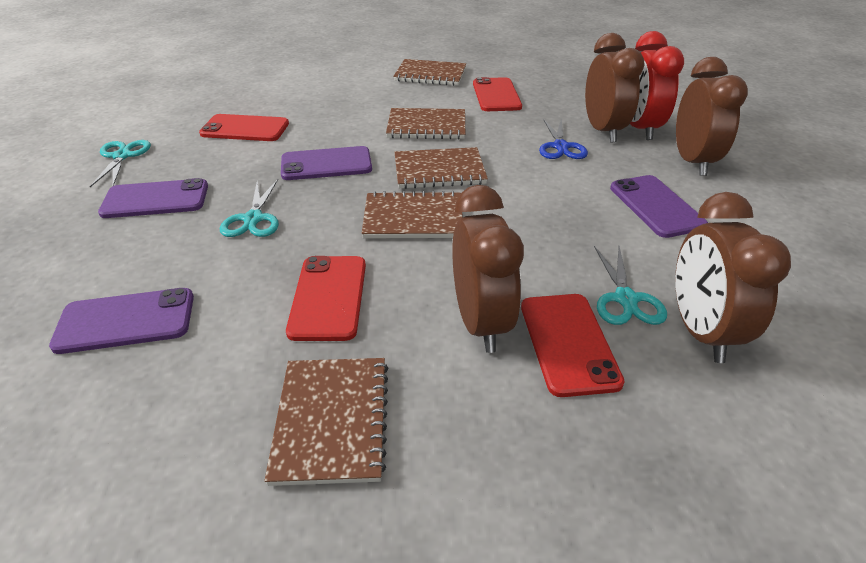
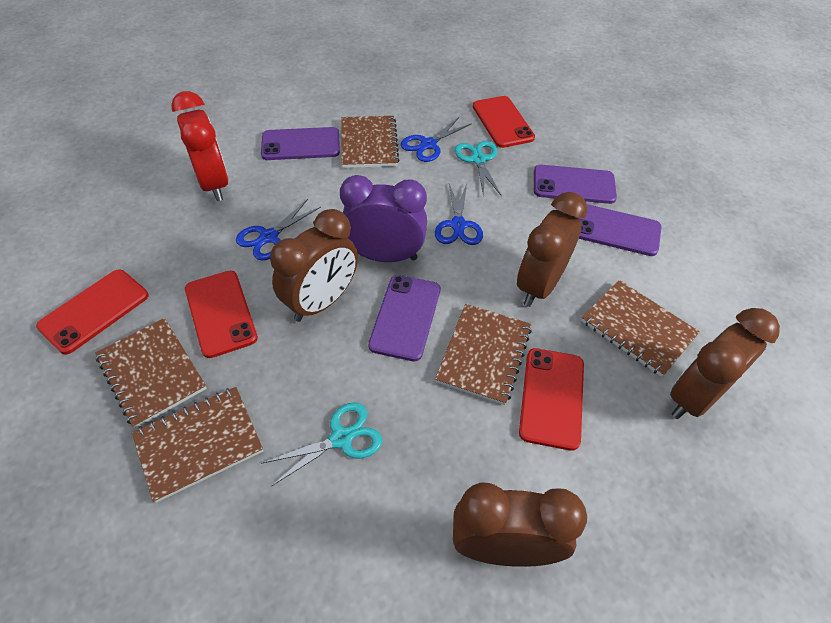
blue scissors: [539,119,588,159] = 1 -> [236,199,321,260] [401,117,472,162] [435,184,483,245] = 3
purple clock: none = 0 -> [340,175,427,262] = 1
turquoise scissors: [90,140,151,187] [220,179,279,237] [594,246,667,325] = 3 -> [261,402,382,486] [455,141,502,197] = 2

